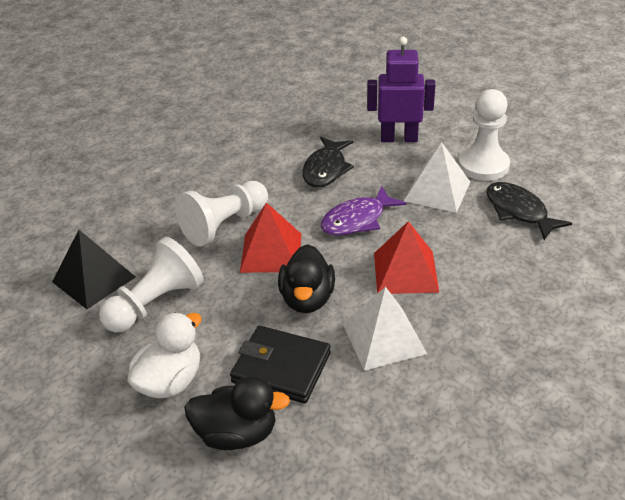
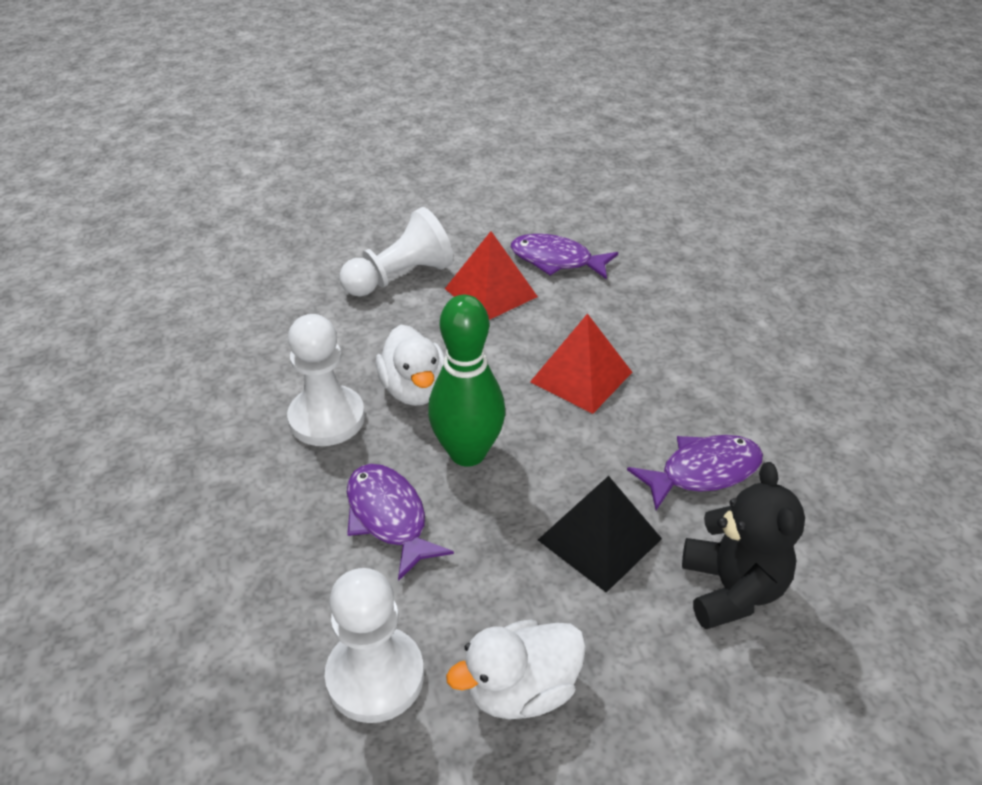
black duck: [184,376,290,450] [278,244,335,313] = 2 -> none = 0
black fish: [302,137,354,187] [486,182,572,240] = 2 -> none = 0
black teddy bear: none = 0 -> [682,462,805,629] = 1
black wallet: [230,326,331,403] = 1 -> none = 0
green bowling pin: none = 0 -> [428,295,505,466] = 1
purple fish: [321,186,407,236] = 1 -> [347,464,454,581] [511,234,618,280] [627,435,763,510] = 3
purple robot: [367,37,435,142] = 1 -> none = 0
white duck: [127,313,201,398] = 1 -> [376,325,445,406] [446,619,586,720] = 2
white pyramid: [343,287,427,371] [404,142,470,213] = 2 -> none = 0

